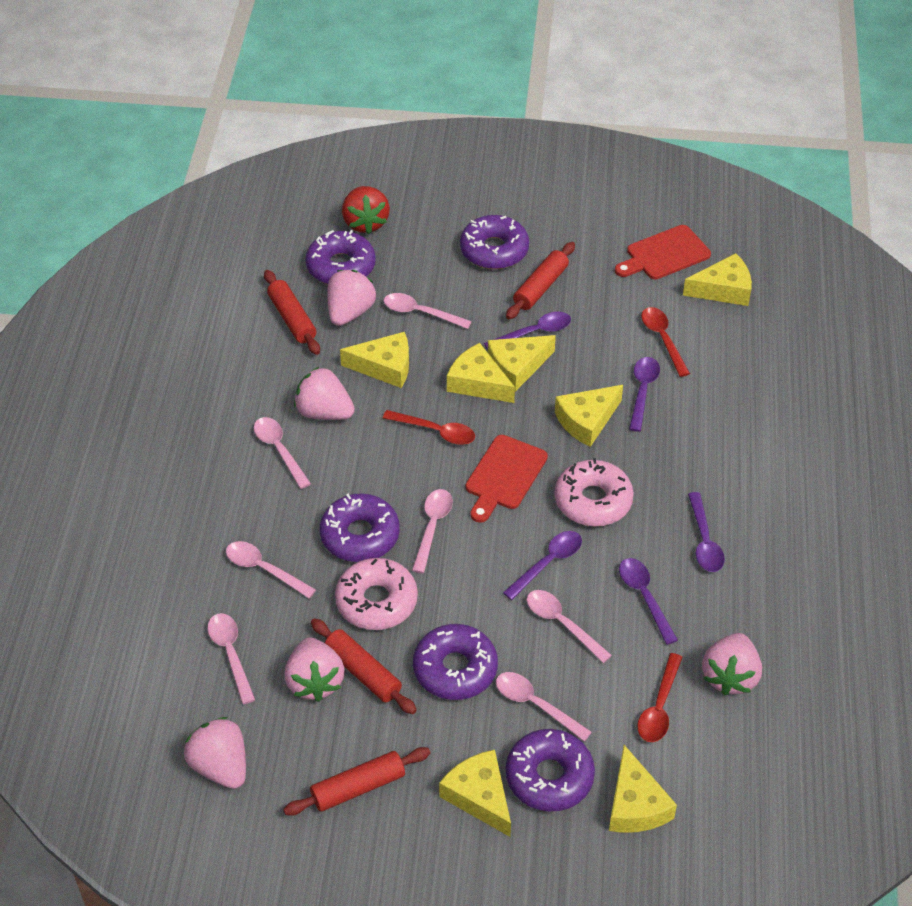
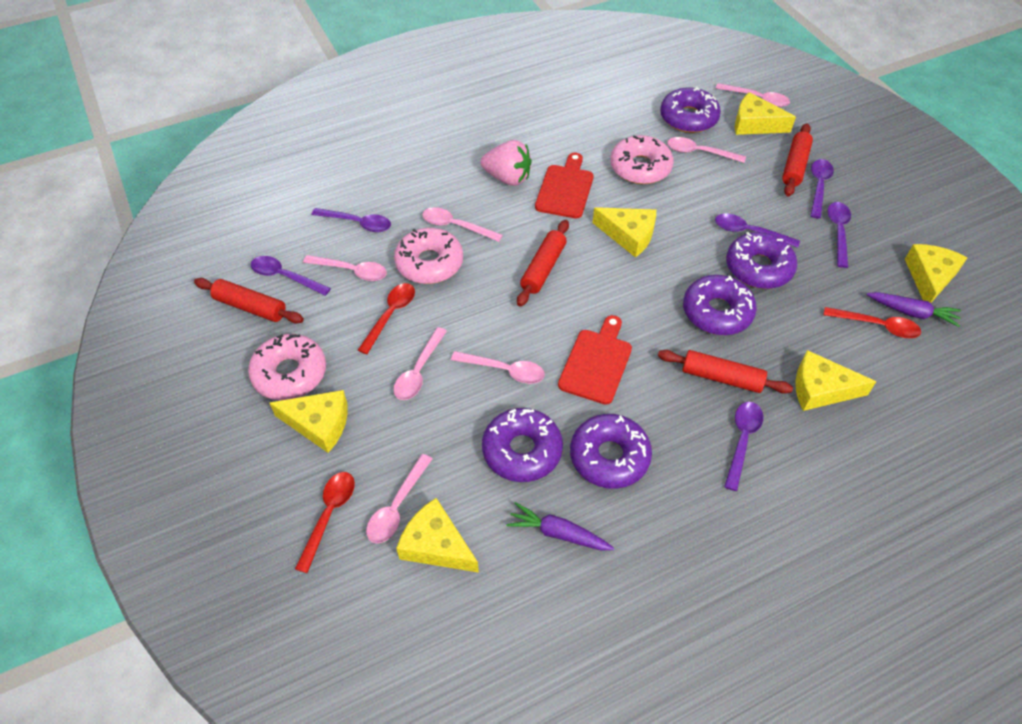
pink donut: [335,558,418,630] [555,458,634,526] = 2 -> [248,334,326,400] [394,228,463,284] [610,135,673,184] = 3
pink strawberry: [184,717,246,789] [284,637,345,702] [294,367,355,420] [327,270,376,326] [702,633,762,696] = 5 -> [481,140,531,186] = 1
purple carrot: none = 0 -> [506,502,614,550] [866,292,961,327] = 2
purple spoon: [484,312,571,350] [503,531,582,600] [619,558,678,645] [629,357,660,432] [688,492,725,572] = 5 -> [251,256,331,296] [311,208,391,232] [715,214,800,248] [724,402,763,491] [810,159,834,219] [828,202,851,268] = 6
red strawberry: [342,186,390,234] = 1 -> none = 0
yellow cheese: [340,332,409,388] [439,750,511,837] [447,343,515,403] [488,335,556,392] [555,385,623,447] [609,745,677,833] [683,253,752,306] = 7 -> [270,390,348,453] [396,498,479,573] [592,207,656,258] [735,92,796,135] [795,350,877,411] [905,244,967,303] = 6

